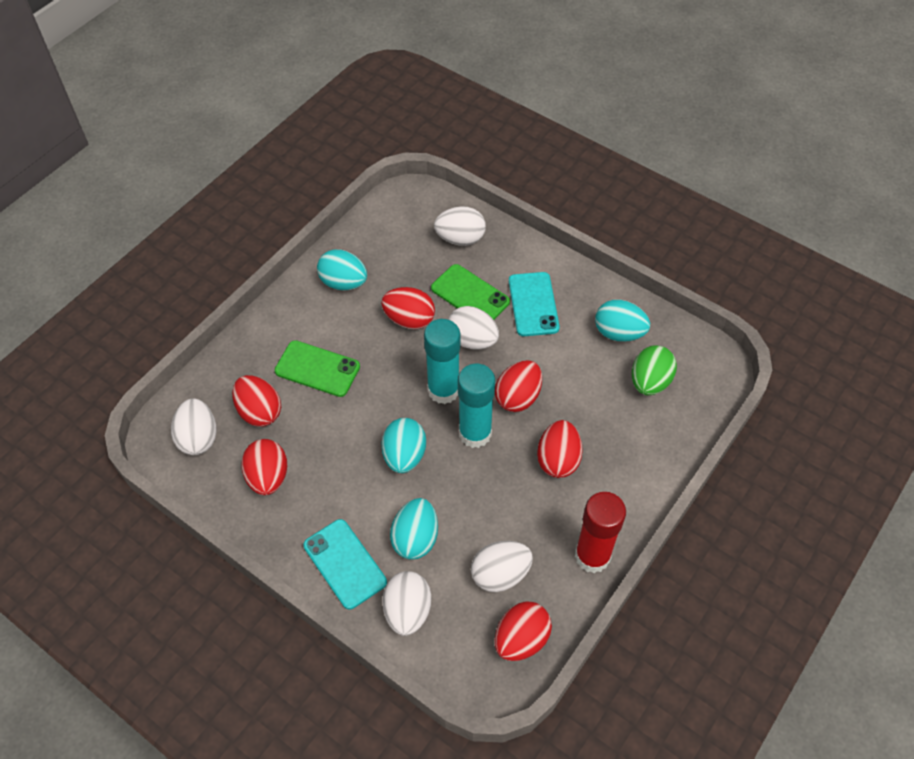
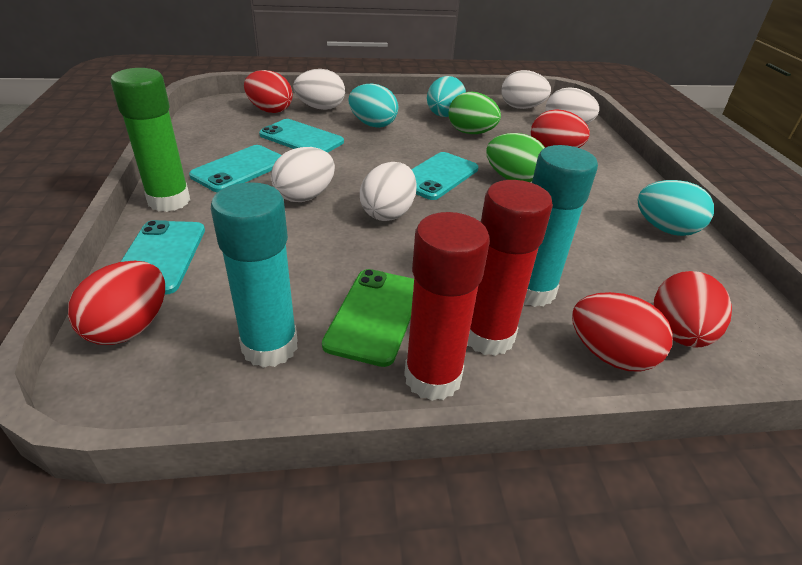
green egg: [632,345,677,395] = 1 -> [449,92,501,134] [486,133,545,182] = 2
green glue stick: none = 0 -> [110,68,190,212] = 1
green phone: [274,340,360,397] [431,264,510,320] = 2 -> [322,269,414,367] = 1
red egg: [232,375,281,427] [241,439,287,495] [381,287,435,329] [495,360,542,412] [495,602,552,661] [537,420,583,478] = 6 -> [68,261,165,345] [244,70,293,113] [531,109,590,148] [572,292,673,372] [654,271,732,348] = 5
red glue stick: [575,492,626,573] = 1 -> [404,212,490,401] [467,180,553,356] = 2
turquoise egg: [317,249,367,291] [381,418,426,473] [390,498,438,560] [595,300,650,342] = 4 -> [348,84,398,128] [427,76,466,117] [637,180,714,236] = 3
turquoise phone: [303,519,387,610] [509,272,560,336] = 2 -> [121,220,205,295] [189,145,282,193] [259,119,344,153] [411,152,478,200] = 4

